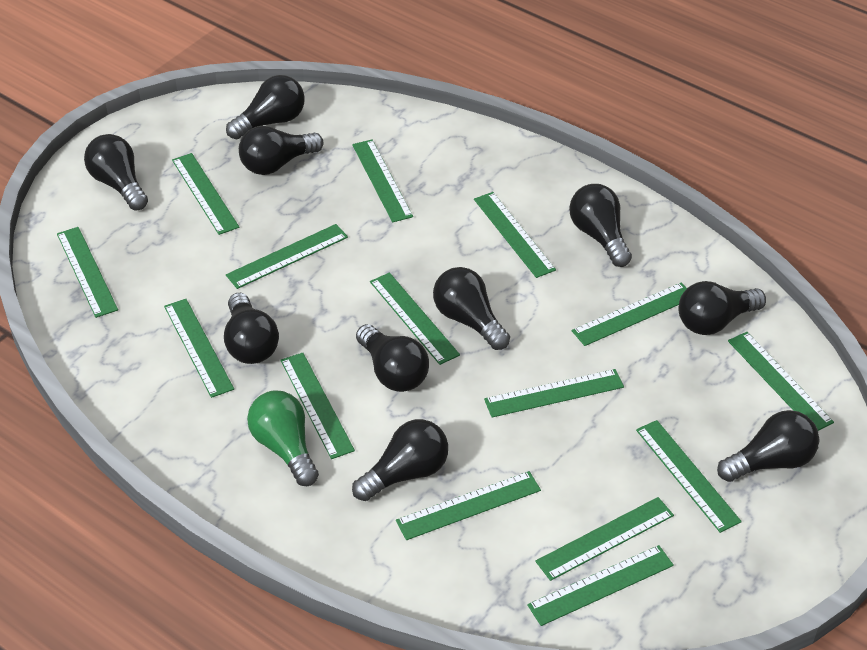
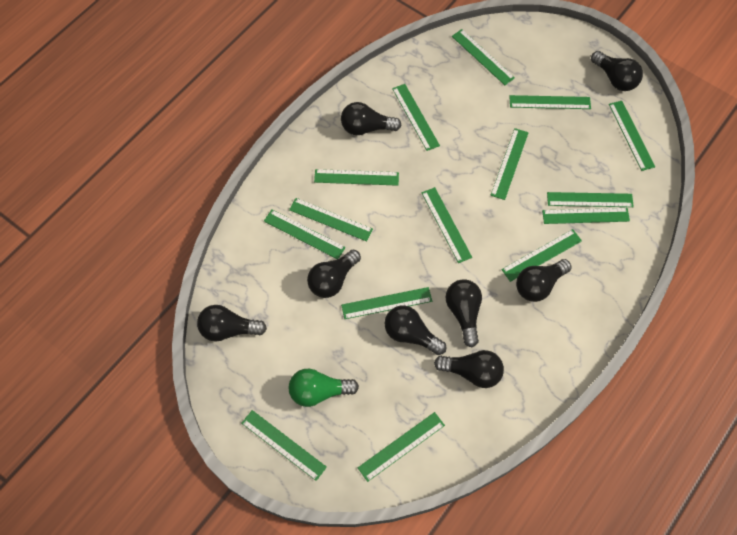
black light bulb: [84,134,148,210] [224,293,279,364] [226,75,305,139] [239,126,324,175] [352,419,448,501] [356,324,429,392] [433,267,510,350] [569,184,632,267] [678,281,766,335] [717,410,819,482] = 10 -> [197,305,267,342] [307,249,361,298] [341,102,401,135] [384,306,446,355] [434,350,504,388] [446,279,482,348] [516,259,571,302] [591,51,643,91] = 8

